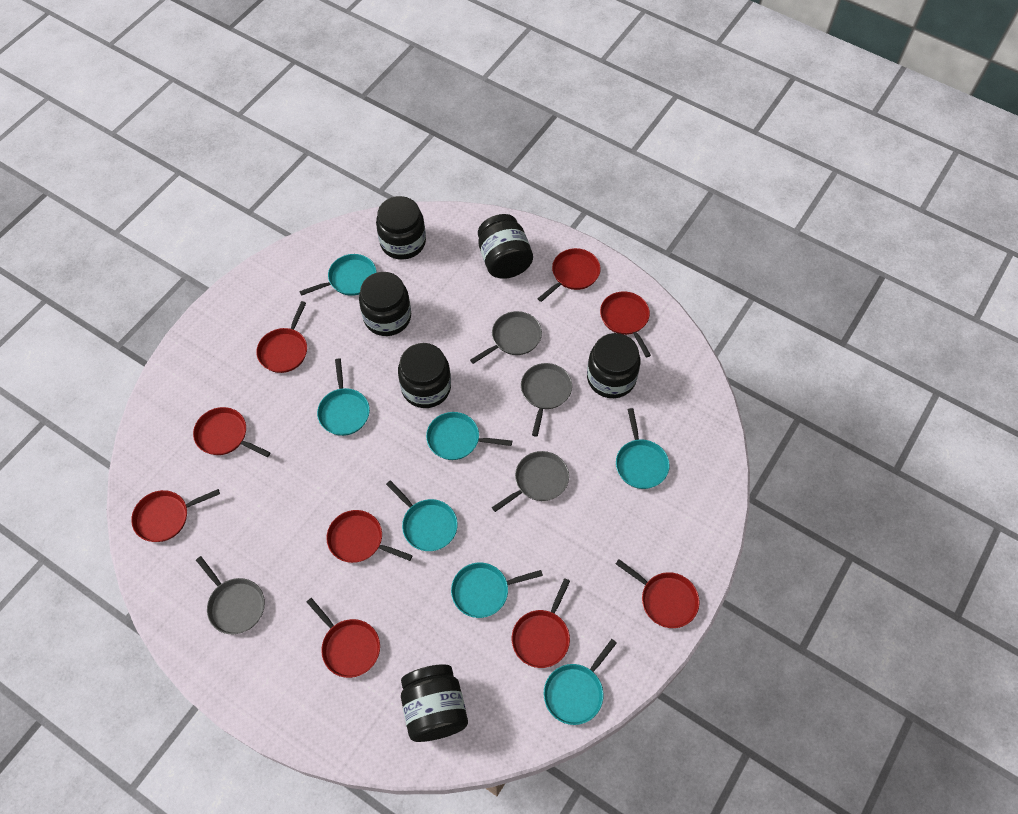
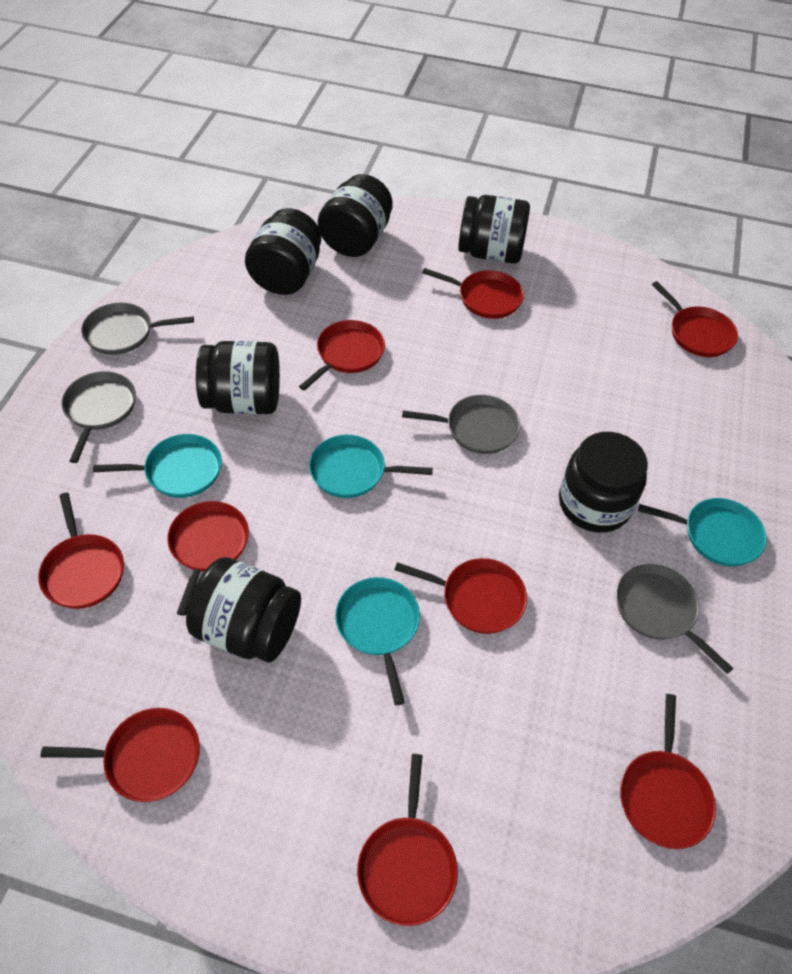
turquoise pan: [299,254,377,296] [317,359,370,436] [386,480,458,551] [426,412,512,460] [451,563,543,618] [544,639,617,725] [616,408,670,489] = 7 -> [93,434,222,498] [309,435,433,498] [335,577,420,705] [638,498,767,566] = 4

